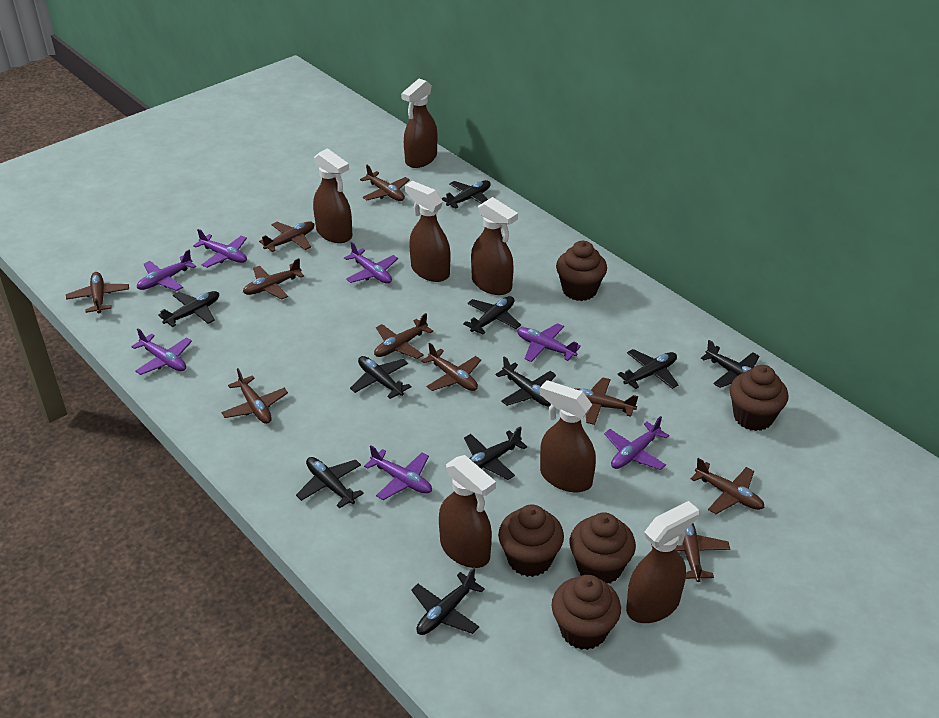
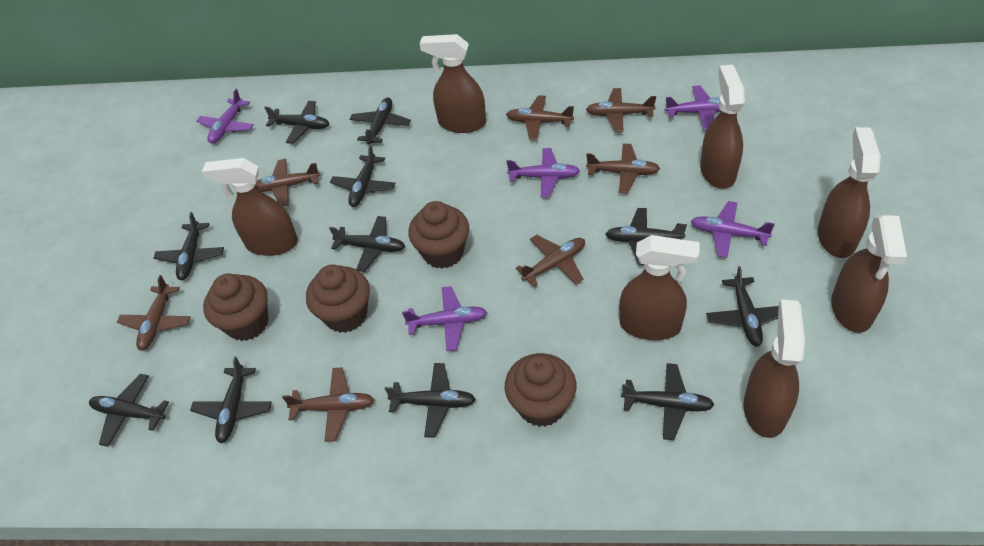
black plane: [158,291,219,327] [296,457,364,508] [350,356,412,399] [411,567,485,635] [441,180,491,208] [463,296,521,335] [464,426,527,480] [495,356,556,406] [618,349,679,389] [701,340,759,388] = 10 -> [89,374,169,447] [154,212,224,280] [190,356,272,443] [264,101,329,144] [329,216,405,272] [330,145,395,207] [350,98,411,145] [385,363,476,438] [606,208,687,265] [621,363,715,440] [706,266,779,347] = 11
brown cupcake: [498,505,564,577] [551,575,621,650] [556,241,607,301] [570,512,636,584] [730,365,788,431] = 5 -> [203,273,269,341] [306,264,370,333] [408,201,469,269] [505,353,577,427] = 4
brown plane: [66,272,129,313] [221,368,288,424] [243,258,304,300] [259,221,314,252] [360,165,410,201] [374,313,433,359] [421,343,481,391] [573,377,638,425] [651,524,730,582] [691,458,765,514] = 10 -> [117,275,191,351] [256,159,320,206] [282,367,374,442] [506,95,574,140] [516,235,585,287] [586,88,656,132] [586,144,660,193] = 7
purple plane: [131,328,192,375] [137,250,196,291] [193,229,247,268] [344,242,398,284] [364,445,432,500] [517,323,581,362] [604,416,669,470] = 7 -> [197,89,254,144] [402,286,487,351] [506,148,580,198] [665,85,721,130] [691,201,775,258] = 5

